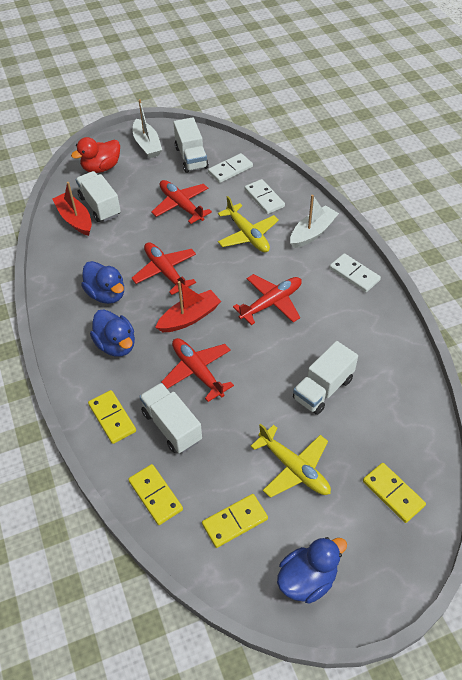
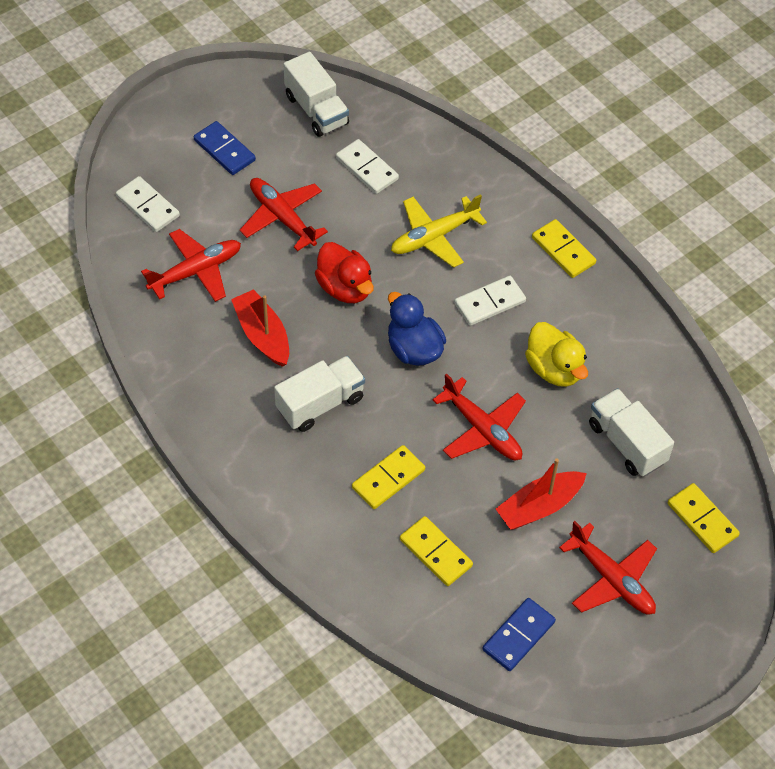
blue domino: none = 0 -> [194,121,256,175] [482,598,556,671] = 2
blue duck: [81,261,124,304] [90,309,135,357] [277,537,347,604] = 3 -> [388,292,446,366] = 1
white boat: [133,99,162,158] [290,195,339,248] = 2 -> none = 0
white truck: [76,171,121,222] [139,383,202,453] [173,117,209,173] [293,341,358,415] = 4 -> [274,356,365,432] [284,52,349,137] [589,388,674,477] = 3
yellow duck: none = 0 -> [525,322,588,387] = 1
yellow plane: [218,196,279,252] [251,424,331,498] = 2 -> [391,194,487,268] = 1

